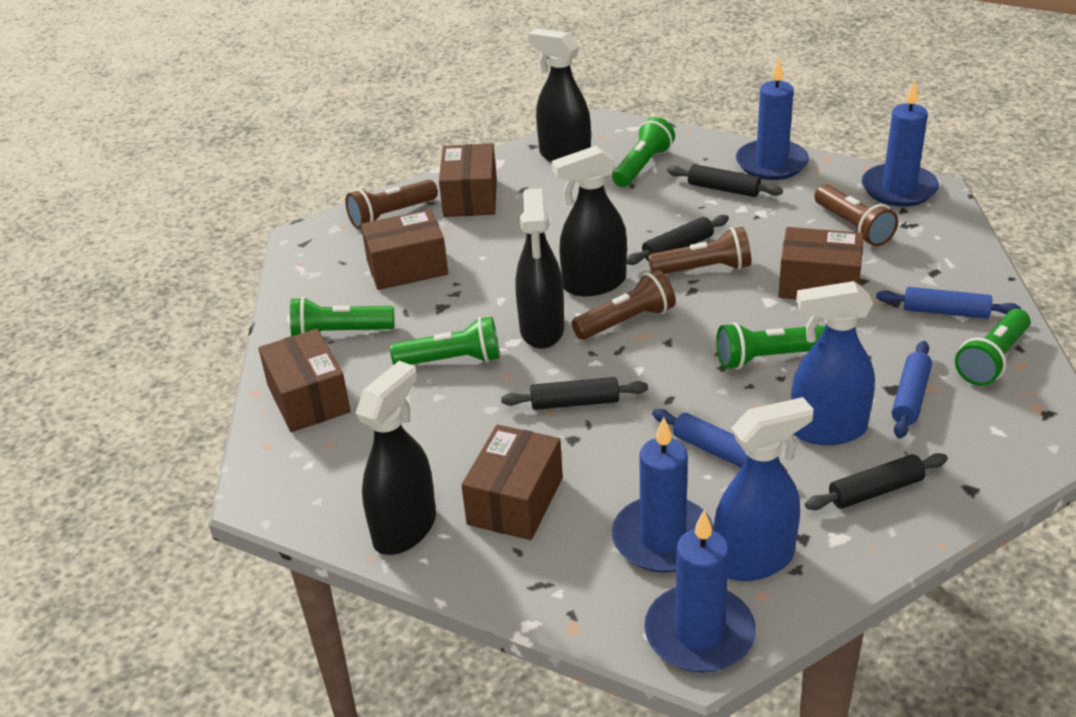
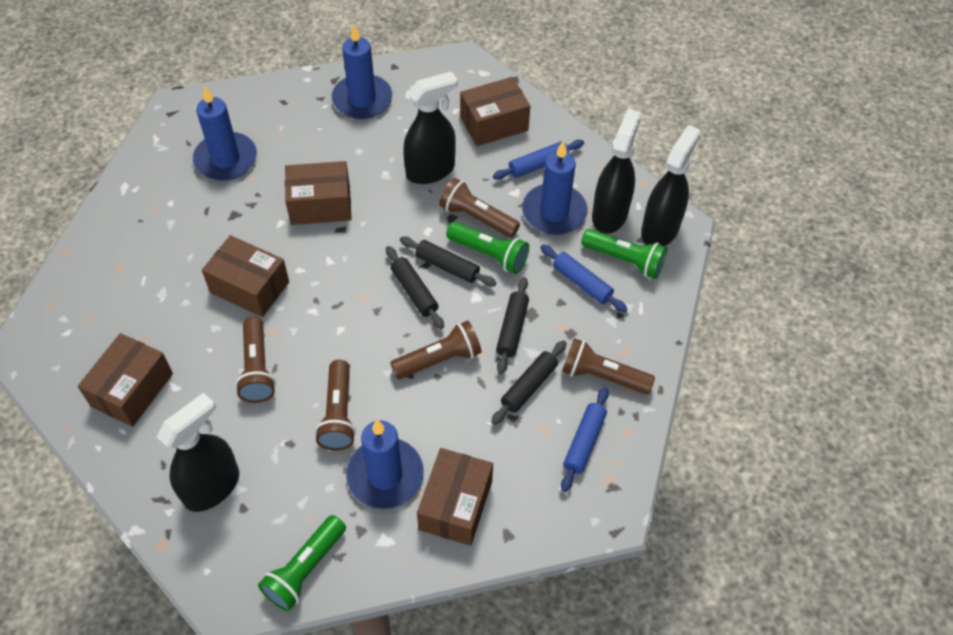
blue spray bottle: [714,397,814,581] [791,281,875,445] = 2 -> none = 0
brown flashlight: [345,180,438,229] [572,270,676,340] [648,227,751,274] [814,184,898,246] = 4 -> [235,316,276,403] [315,360,356,451] [390,320,482,379] [439,178,520,238] [562,338,655,394] = 5
green flashlight: [290,297,395,336] [390,317,500,365] [612,117,675,187] [716,322,825,370] [955,309,1031,386] = 5 -> [258,515,346,611] [446,222,529,274] [581,229,667,279] = 3

